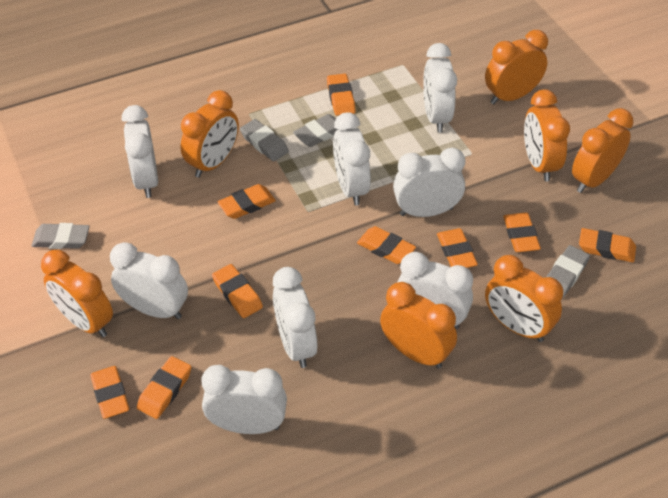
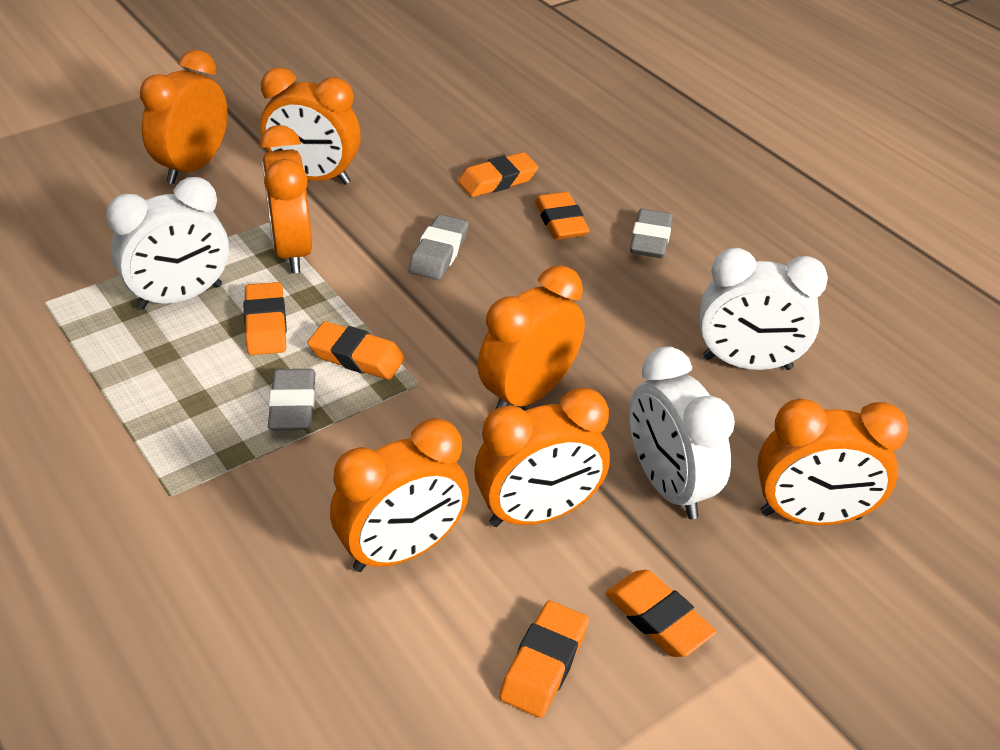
grey eraser: [32,223,90,249] [240,119,289,162] [293,114,338,147] [546,245,590,298] = 4 -> [268,369,316,431] [409,215,468,280] [630,209,673,258] = 3
orange eraser: [91,366,129,419] [137,356,191,419] [212,264,263,318] [218,184,276,219] [327,74,356,116] [357,226,416,264] [437,228,478,268] [503,212,541,252] [579,228,636,263] = 9 -> [244,282,287,355] [307,321,405,380] [458,152,538,197] [499,601,589,718] [535,192,590,240] [605,570,716,657] = 6
white clock: [110,242,188,319] [122,105,158,198] [202,365,287,434] [273,267,318,368] [333,112,371,206] [393,148,465,217] [398,252,473,329] [423,43,457,133] = 8 -> [106,177,229,309] [629,346,735,519] [700,248,828,370] = 3

